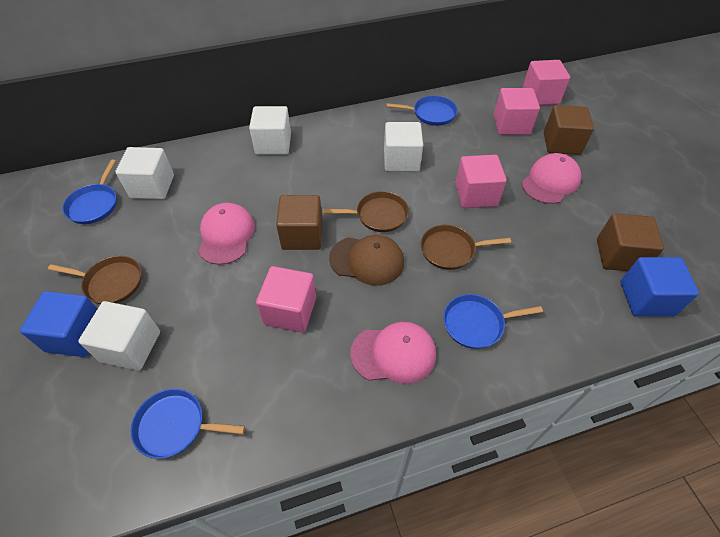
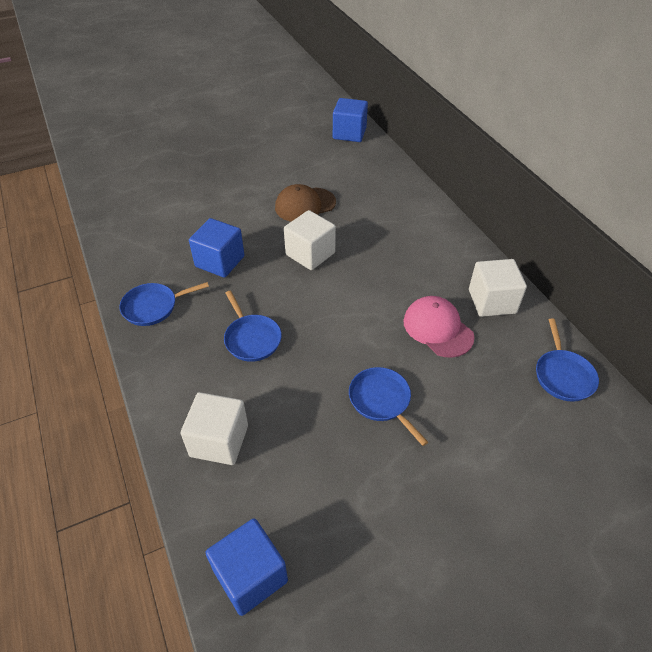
blue cube: [20,291,97,357] [620,257,699,317] = 2 -> [189,218,244,278] [206,518,288,616] [333,98,368,142] = 3
brown cube: [276,195,322,250] [544,105,594,155] [597,213,664,271] = 3 -> none = 0
brown pan: [48,256,142,304] [323,191,409,232] [421,225,511,270] = 3 -> none = 0
pink cap: [198,203,255,265] [350,322,436,384] [522,153,581,204] = 3 -> [403,296,475,358] = 1
pink cube: [256,266,316,333] [455,155,507,208] [494,88,540,135] [523,60,570,105] = 4 -> none = 0
white cube: [78,301,160,371] [116,147,174,199] [249,106,291,155] [384,122,423,171] = 4 -> [181,392,248,465] [284,210,336,270] [469,259,527,317] = 3

